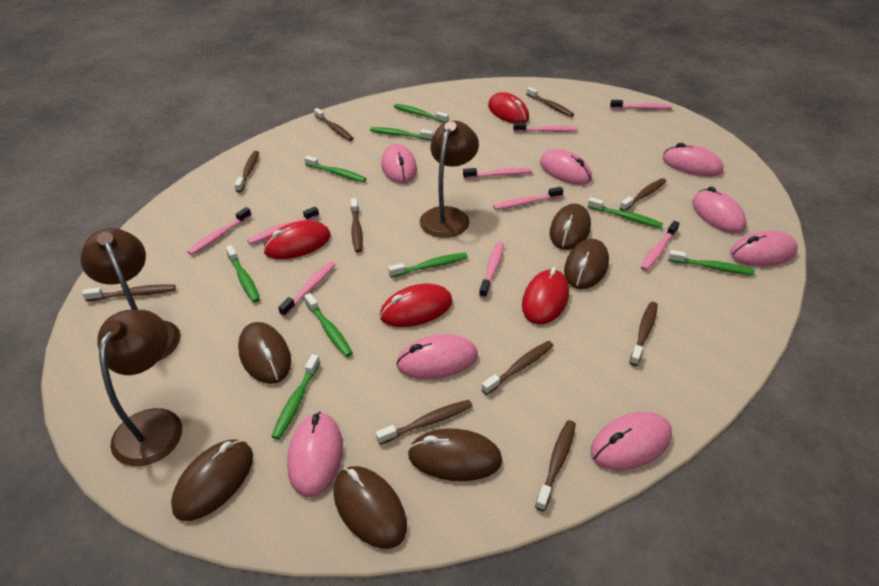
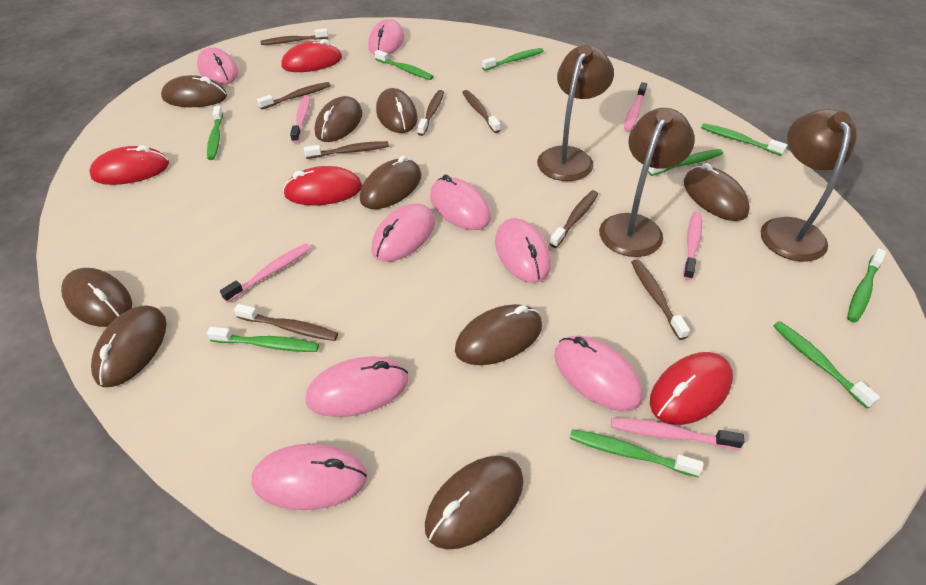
brown mouse: [171,439,253,521] [238,322,291,384] [334,466,407,549] [408,429,502,481] [550,204,591,250] [564,239,609,289] = 6 -> [61,268,132,327] [91,306,167,387] [161,75,227,107] [315,96,362,142] [360,155,421,209] [376,88,418,133] [425,456,524,550] [455,304,542,365] [684,163,750,221] = 9
brown toothbrush: [82,284,176,301] [235,151,259,193] [314,108,353,141] [351,198,363,253] [375,400,472,445] [481,341,554,395] [526,87,574,117] [535,420,576,511] [620,178,667,211] [629,302,658,366] = 10 -> [234,304,338,341] [257,82,331,110] [260,28,328,45] [304,141,389,159] [417,90,444,136] [462,90,500,133] [550,190,598,248] [631,259,690,340] = 8
pink toothbrush: [187,207,252,255] [247,207,319,245] [278,261,336,317] [463,168,532,179] [479,242,504,298] [493,187,563,210] [513,123,578,132] [610,100,672,110] [641,221,679,271] = 9 -> [220,243,311,303] [290,95,310,143] [611,418,744,450] [624,82,647,131] [683,211,702,280] = 5

